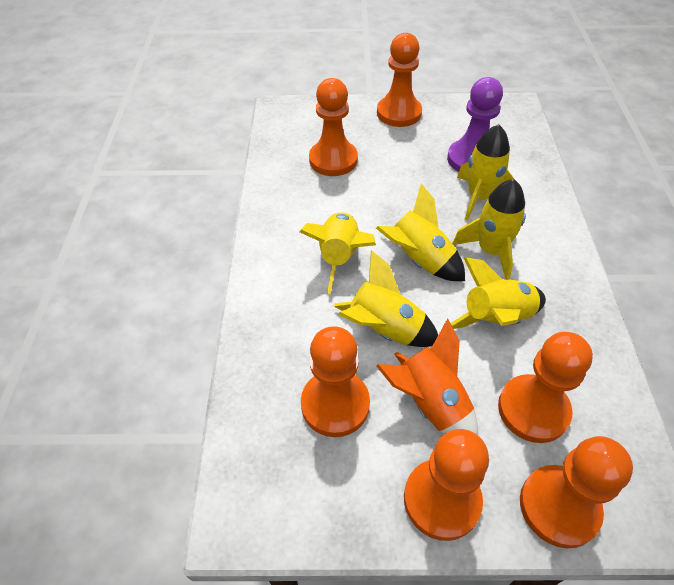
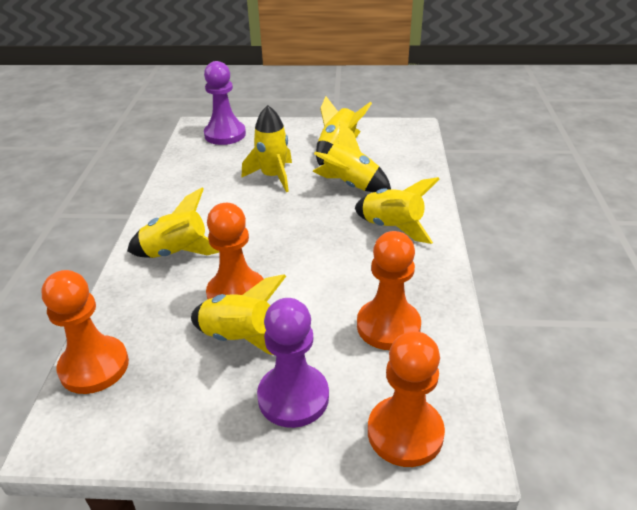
orange pawn: [301,326,370,437] [309,78,358,176] [377,33,422,127] [404,429,489,541] [498,332,593,443] [520,436,633,548] = 6 -> [41,270,129,394] [206,203,264,299] [357,231,421,350] [368,331,445,467] = 4
orange rocket: [376,318,478,435] = 1 -> none = 0
purple pawn: [447,77,503,172] = 1 -> [204,61,246,145] [257,298,329,428] = 2

